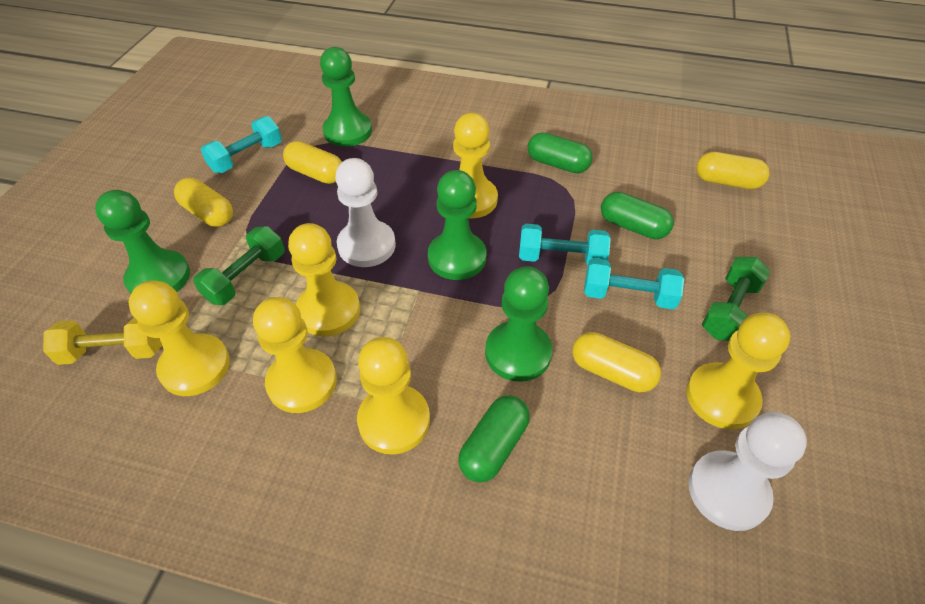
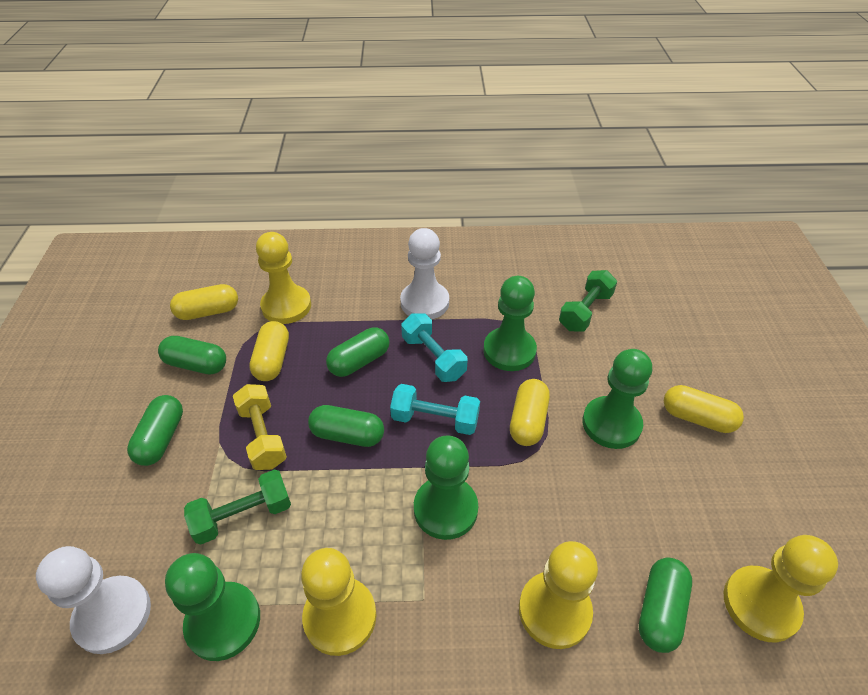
green capsule: [458,395,530,483] [528,132,593,173] [601,192,674,239] = 3 -> [127,395,183,466] [158,336,226,375] [308,405,384,447] [326,327,390,377] [639,558,692,653] = 5
turquoise dumbbell: [201,116,282,173] [519,224,611,265] [584,258,684,309] = 3 -> [390,384,480,435] [401,313,467,382] = 2
yellow pawn: [128,281,230,396] [253,297,337,413] [288,223,360,337] [357,337,430,455] [453,113,498,218] [686,313,790,429] = 6 -> [256,232,311,324] [301,548,376,656] [519,541,598,649] [724,535,838,643] = 4

